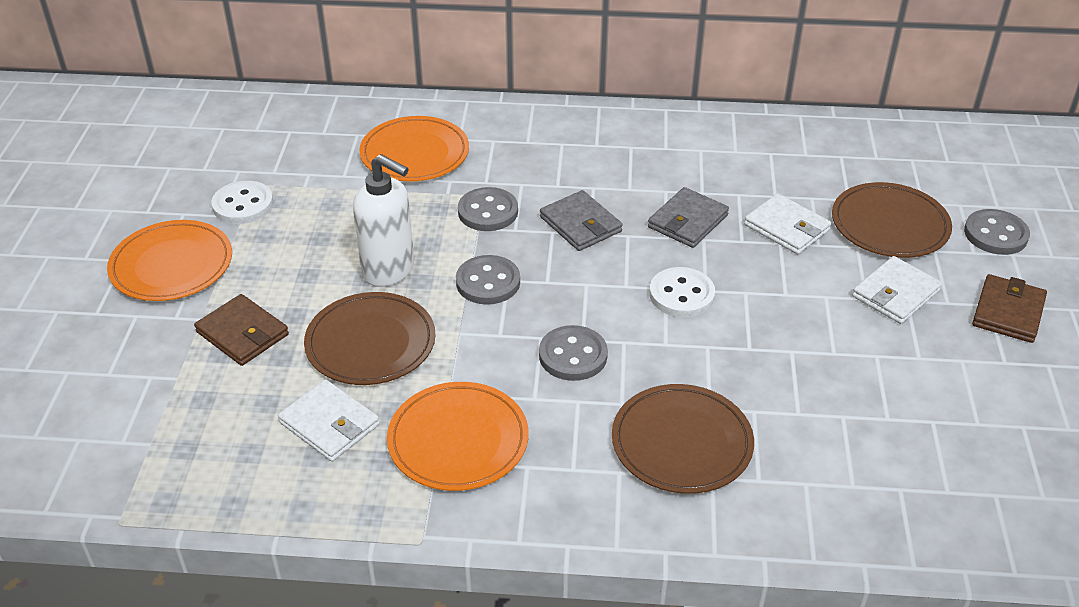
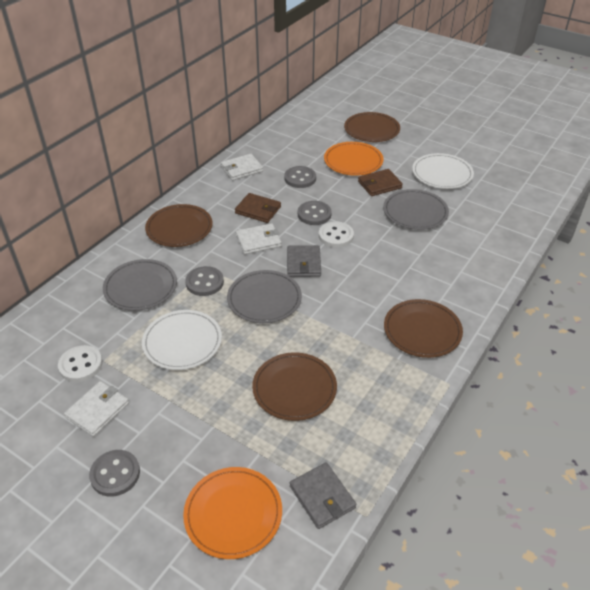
brown plate: [304,292,436,385] [612,384,754,494] [832,182,952,258] = 3 -> [145,204,213,247] [252,352,337,421] [344,112,400,142] [384,299,463,358] = 4
grey plate: none = 0 -> [103,259,177,311] [227,270,302,323] [383,189,449,230] = 3
orange plate: [107,220,232,301] [359,116,469,182] [387,382,529,491] = 3 -> [183,467,282,559] [324,142,384,176] = 2
white plate: none = 0 -> [142,310,222,370] [412,153,474,189] = 2
white soap dispenser: [353,154,414,287] = 1 -> none = 0

